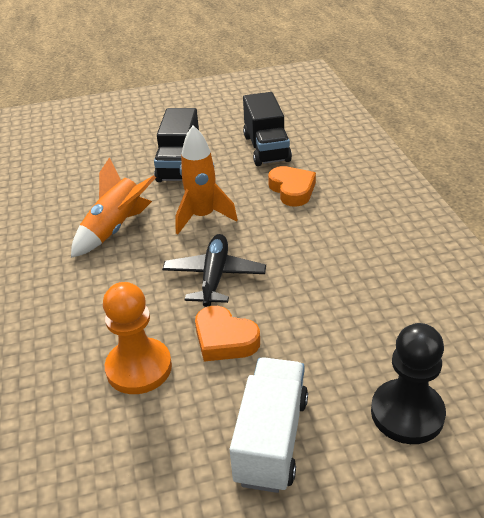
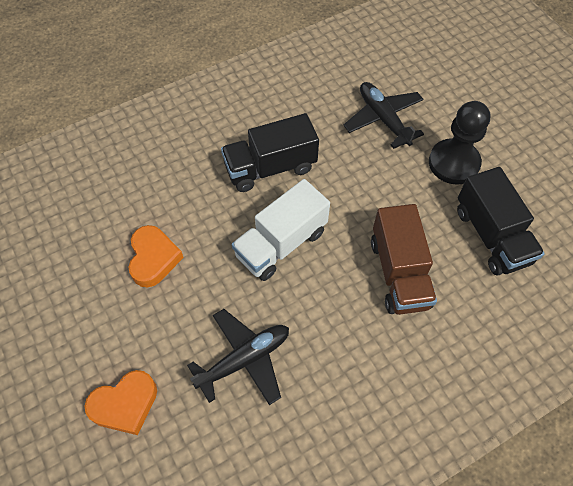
black plane: [162,234,266,307] = 1 -> [187,309,289,405] [343,82,424,149] = 2
brown truck: none = 0 -> [371,204,437,315] = 1
orange pawn: [103,282,172,394] = 1 -> none = 0
orange rocket: [71,157,156,258] [175,125,238,234] = 2 -> none = 0

